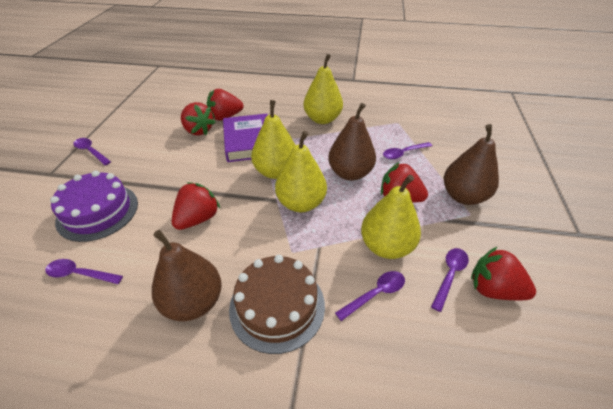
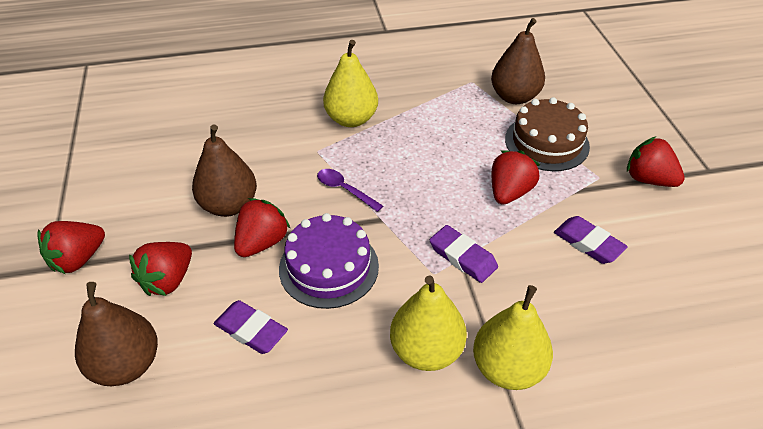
purple book: [223,114,268,162] = 1 -> none = 0
purple eraser: none = 0 -> [214,300,288,354] [430,225,498,283] [554,216,628,264] = 3
purple spoon: [45,259,123,284] [73,138,111,165] [335,271,405,321] [383,142,432,159] [431,248,469,312] = 5 -> [317,169,383,212] = 1
yellow pear: [251,100,296,179] [275,131,327,212] [304,54,343,124] [361,175,421,259] = 4 -> [323,40,378,127] [390,275,467,371] [473,285,553,390] = 3

